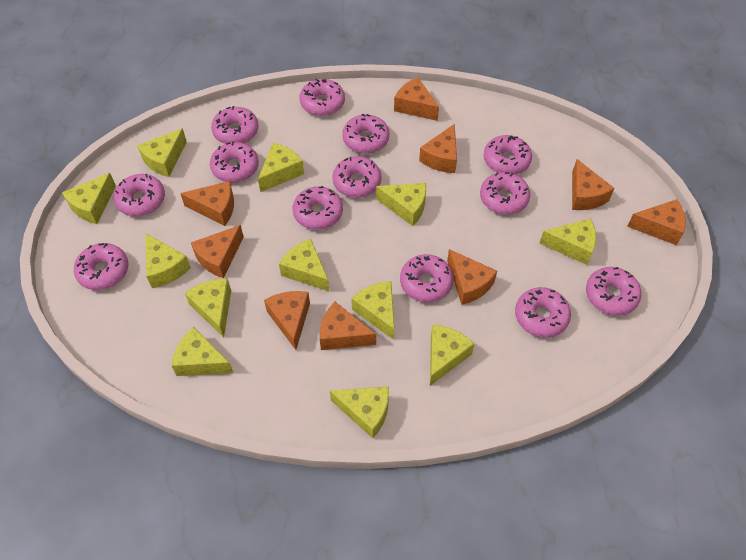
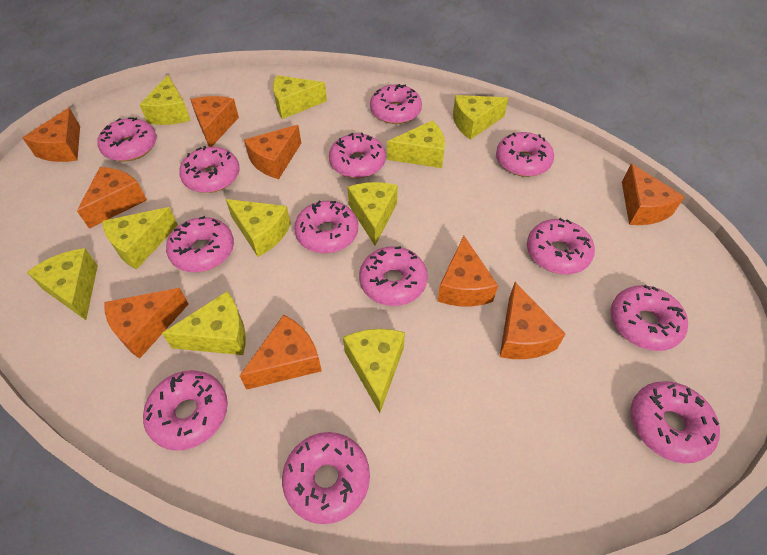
yellow cheese: [62,173,116,224] [137,129,187,177] [145,233,191,288] [171,327,233,376] [185,279,231,337] [258,143,304,192] [279,239,329,291] [330,386,389,438] [351,281,395,340] [376,183,426,226] [430,325,475,386] [540,218,596,265] = 12 -> [27,248,98,320] [102,207,178,270] [139,75,191,125] [162,291,246,355] [226,199,291,257] [273,75,327,119] [343,329,405,413] [347,182,398,246] [387,120,445,168] [453,95,508,140] = 10

